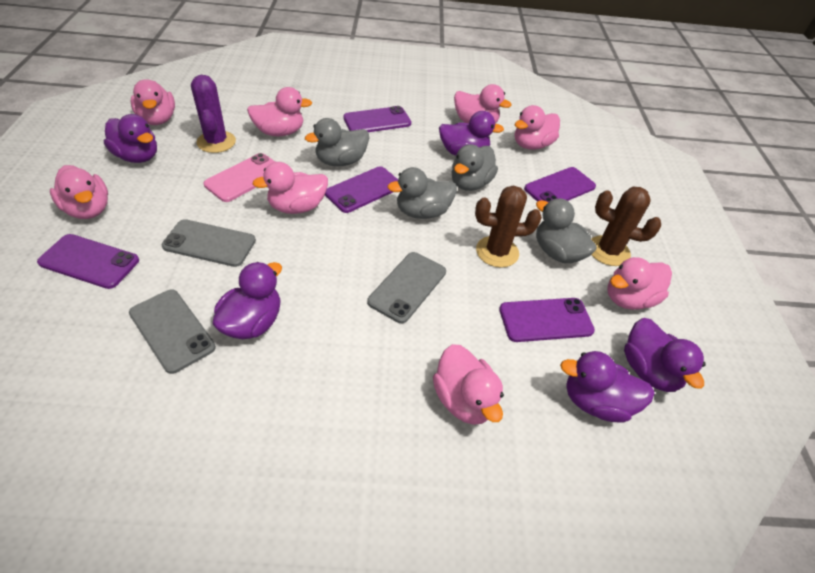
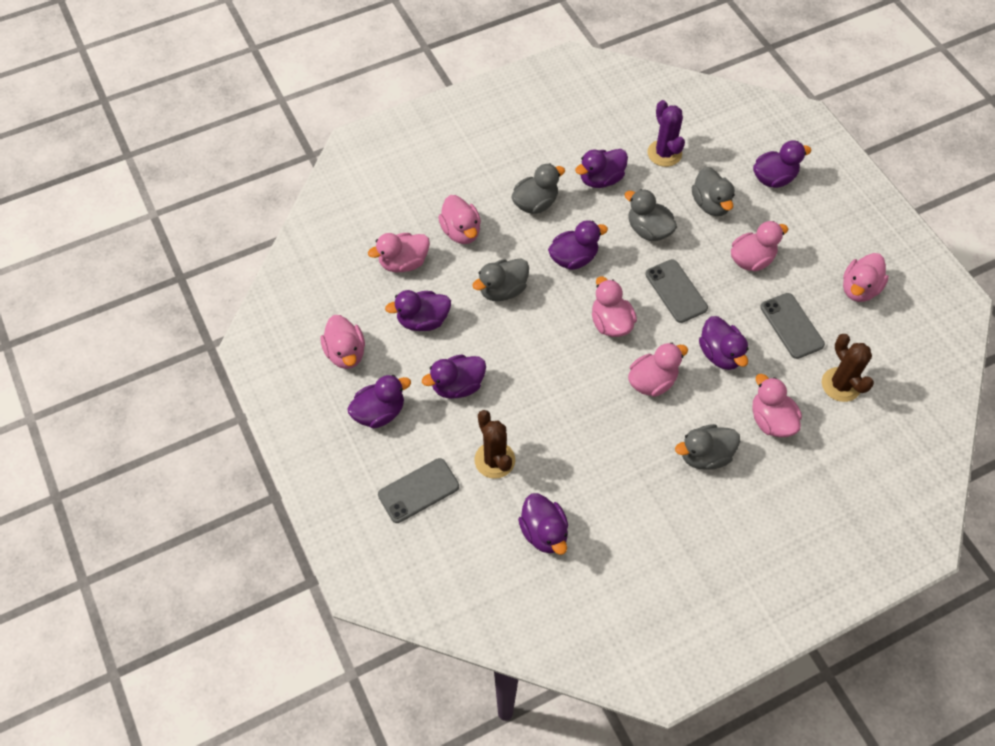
grey duck: [305,118,369,166] [387,167,457,219] [452,144,498,191] [536,198,597,263] = 4 -> [472,258,529,301] [511,163,565,214] [624,189,677,241] [675,424,740,470] [692,167,735,216] = 5
pink phone: [204,153,275,202] = 1 -> none = 0
purple duck: [104,114,157,163] [212,262,282,339] [439,111,504,156] [560,351,655,422] [624,318,706,392] = 5 -> [347,375,411,428] [385,290,451,331] [422,355,486,399] [518,493,568,555] [548,220,608,270] [575,149,628,188] [699,316,749,370] [753,140,811,188] = 8
purple phone: [37,234,139,289] [325,166,398,213] [343,106,411,132] [499,298,595,342] [524,167,596,202] = 5 -> none = 0

